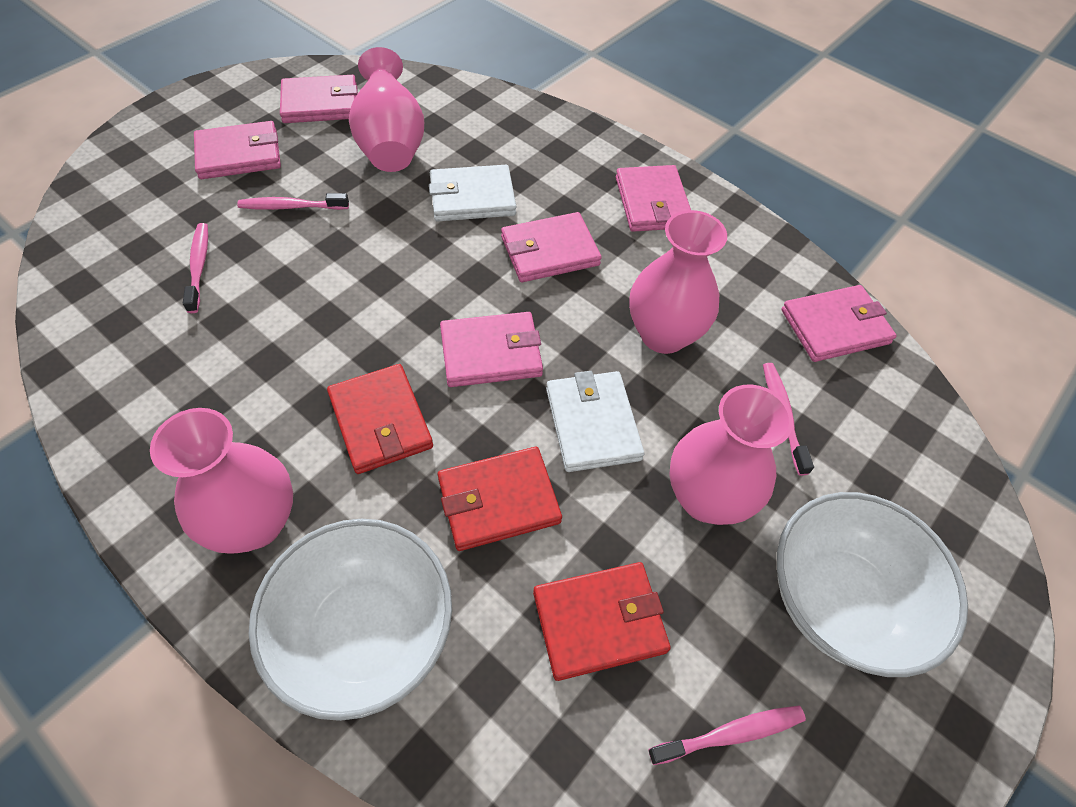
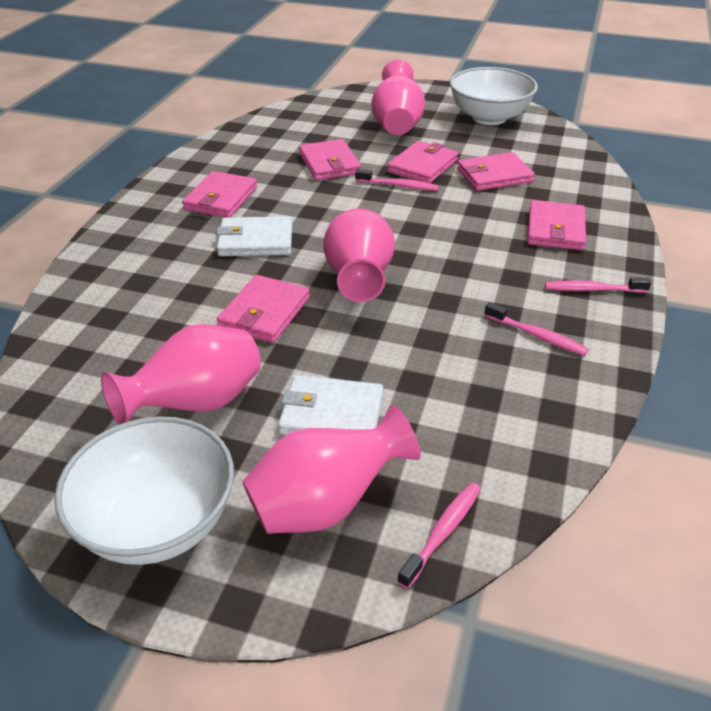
red wallet: [327,364,433,474] [438,447,562,551] [533,562,671,681] = 3 -> none = 0

